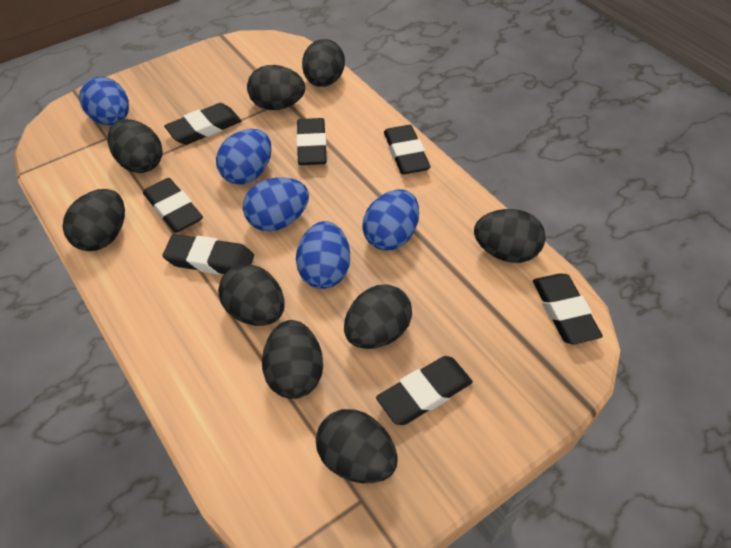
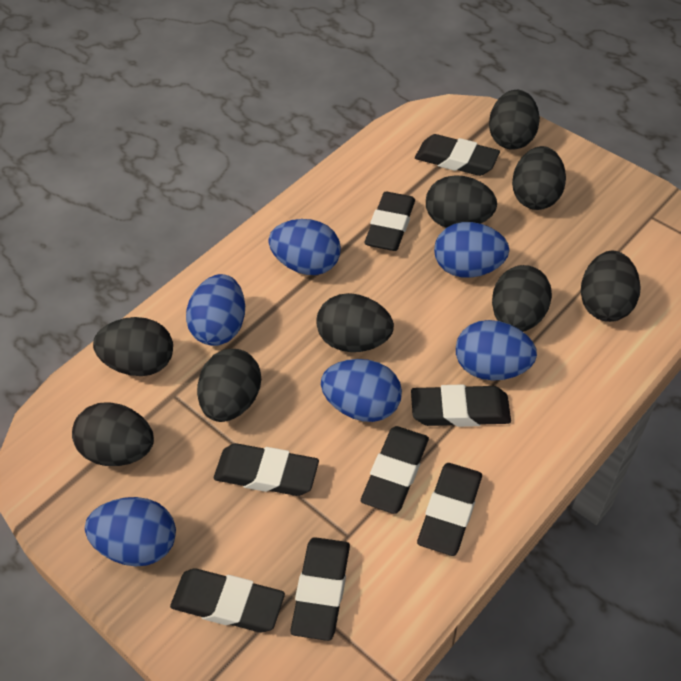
black eraser: [143,178,203,233] [162,234,254,275] [164,103,241,145] [296,118,327,165] [376,356,473,425] [384,125,431,174] [533,274,603,344] = 7 -> [170,568,285,633] [214,443,319,496] [290,537,350,641] [361,426,429,514] [364,192,415,251] [411,384,511,427] [415,134,500,176] [417,463,482,556] = 8
blue egg: [79,77,129,126] [216,129,272,185] [243,177,309,231] [296,221,350,289] [362,190,419,251] = 5 -> [85,497,176,567] [186,274,245,346] [268,219,341,275] [321,359,402,422] [434,222,509,278] [456,320,537,380] = 6

